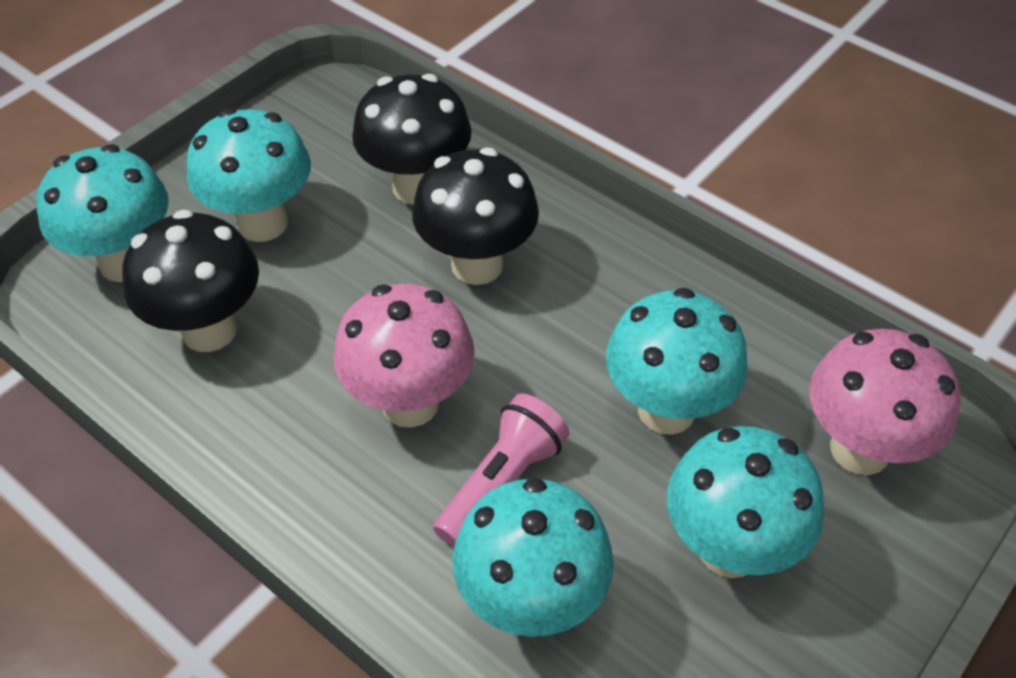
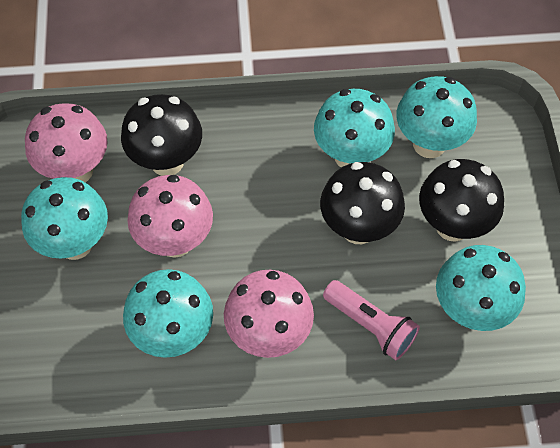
pink mushroom: [334,284,475,428] [809,329,961,475] = 2 -> [25,103,108,182] [127,175,213,258] [224,270,314,358] = 3

